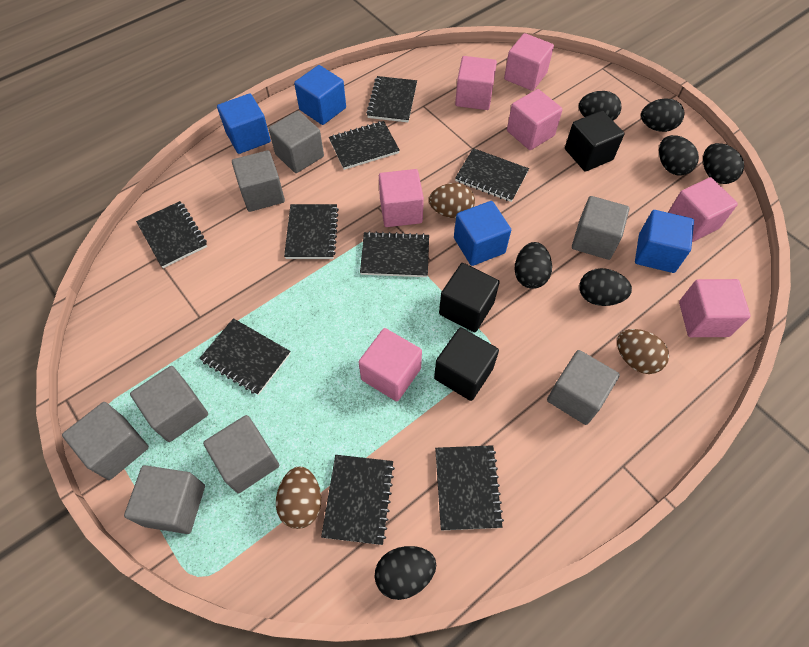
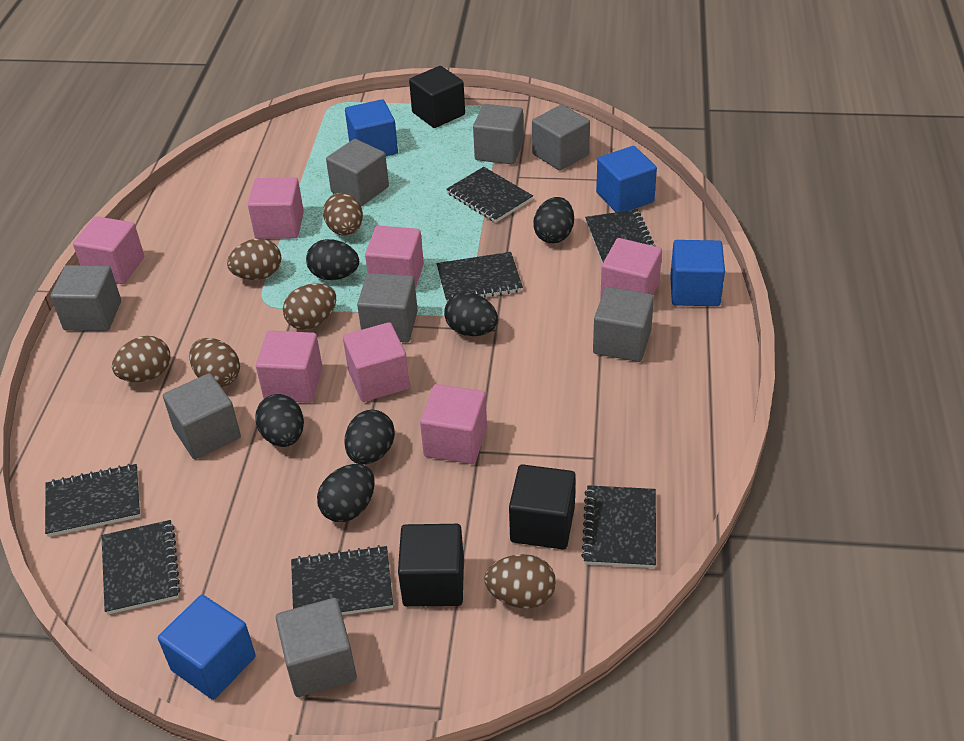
black egg: [374,546,436,600] [514,242,552,289] [579,91,621,121] [579,268,632,306] [641,99,684,132] [659,135,699,175] [703,143,744,184] = 7 -> [255,394,304,447] [306,239,359,280] [317,464,375,522] [344,410,395,465] [444,292,498,336] [533,197,574,243] = 6
black notebook: [136,201,207,268] [199,318,291,395] [284,204,339,259] [321,455,395,545] [329,121,400,170] [360,231,429,277] [366,76,417,122] [435,445,504,530] [455,148,529,202] = 9 -> [45,464,140,537] [101,520,181,615] [291,545,393,615] [437,252,523,302] [446,167,533,223] [581,485,656,568] [585,209,656,264] = 7
brown egg: [276,466,321,529] [429,183,475,218] [617,329,669,374] = 3 -> [112,336,170,382] [189,338,240,387] [227,238,281,280] [283,283,336,330] [323,193,363,236] [484,554,556,608] = 6

